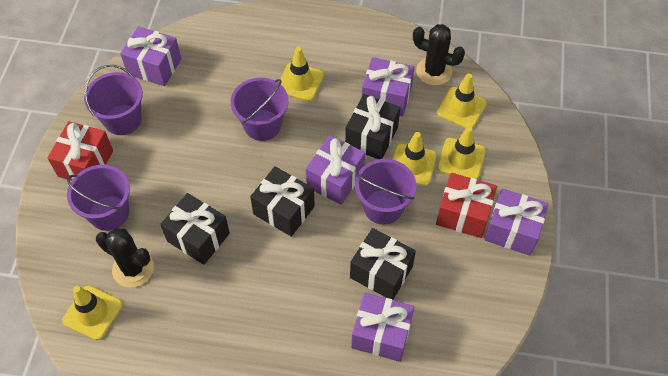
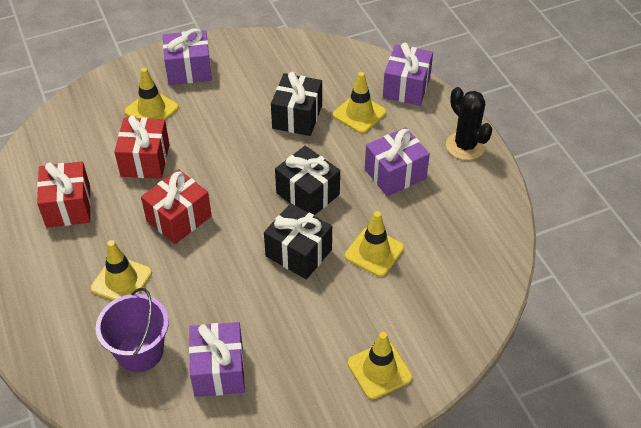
black cactus: [96,228,154,288] [413,24,465,86] = 2 -> [446,87,492,160] = 1
black gift: [160,193,230,265] [250,166,315,237] [345,94,400,159] [350,228,416,300] = 4 -> [264,203,332,279] [271,72,322,136] [275,146,340,215] = 3
purple bucket: [67,165,130,231] [84,65,143,135] [230,78,289,141] [355,159,417,225] = 4 -> [96,288,169,372] = 1
purple gift: [120,26,181,86] [306,135,365,205] [351,293,414,362] [362,57,414,117] [484,188,549,256] = 5 -> [163,28,212,85] [189,322,245,397] [365,127,430,196] [383,43,433,106] = 4
red gift: [47,121,113,181] [436,173,497,238] = 2 -> [37,161,91,228] [114,115,170,179] [141,169,212,244] = 3

